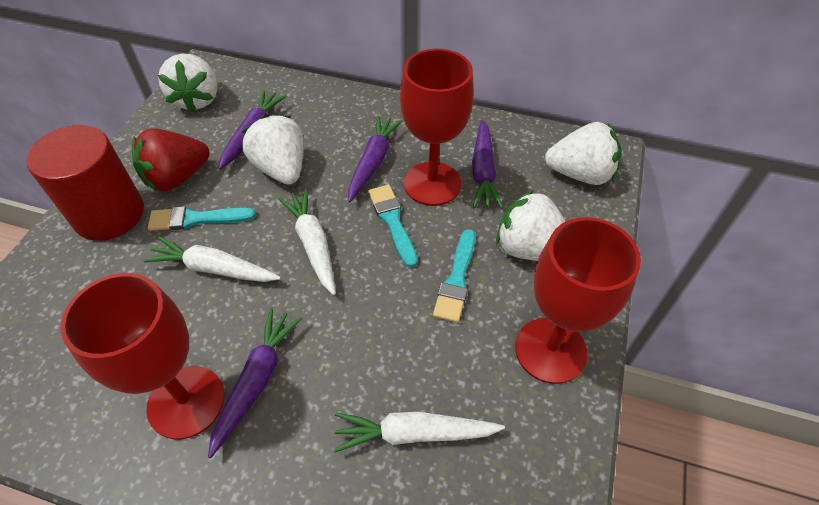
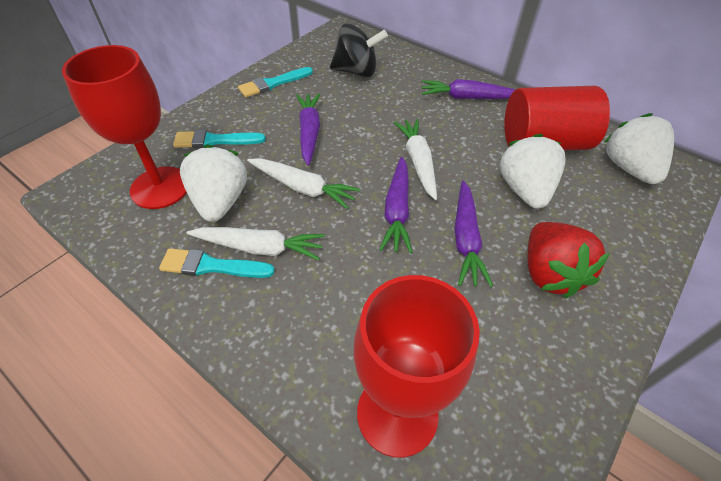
black spinning top: none = 0 -> [330,23,388,77] = 1
red goblet: [60,273,225,439] [400,49,474,206] [515,217,641,384] = 3 -> [62,45,187,209] [354,275,480,458] = 2
white strawberry: [158,53,218,113] [242,114,304,185] [496,190,566,261] [545,122,622,185] = 4 -> [180,144,247,222] [500,134,566,209] [604,113,674,184] = 3

